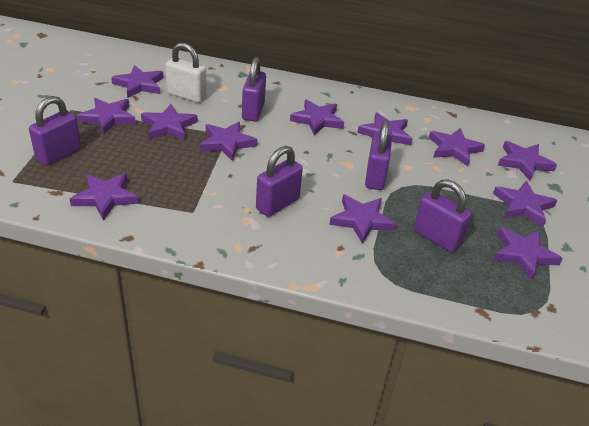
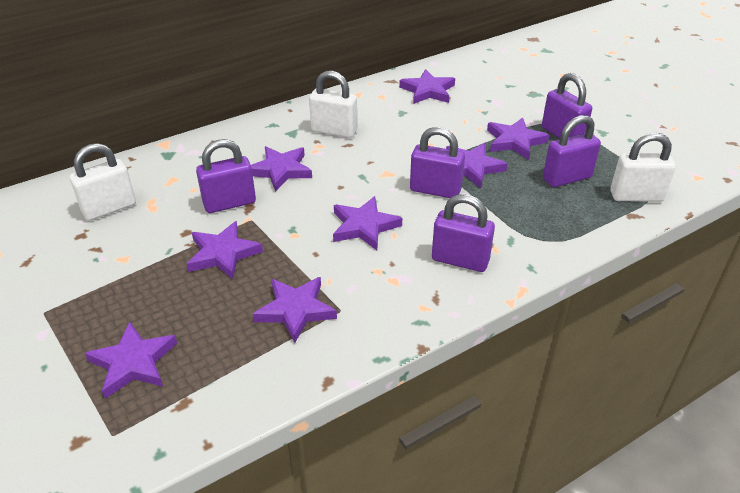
purple star: [70,173,139,220] [77,98,136,134] [111,65,164,98] [141,104,198,140] [200,122,257,161] [290,99,344,135] [329,194,396,244] [357,113,413,145] [429,128,485,166] [493,181,557,227] [493,227,563,280] [498,141,557,180] = 12 -> [85,322,177,399] [187,221,263,279] [251,146,312,191] [253,277,337,343] [333,196,402,250] [399,69,455,104] [446,143,508,188] [487,117,549,160] = 8
white padlock: [165,43,207,103] = 1 -> [70,143,136,221] [309,71,357,138] [610,133,676,202] = 3

